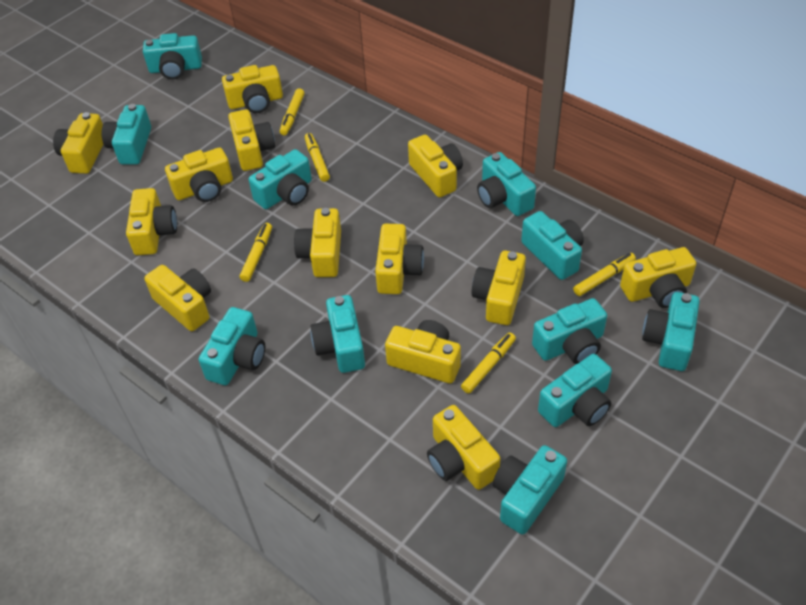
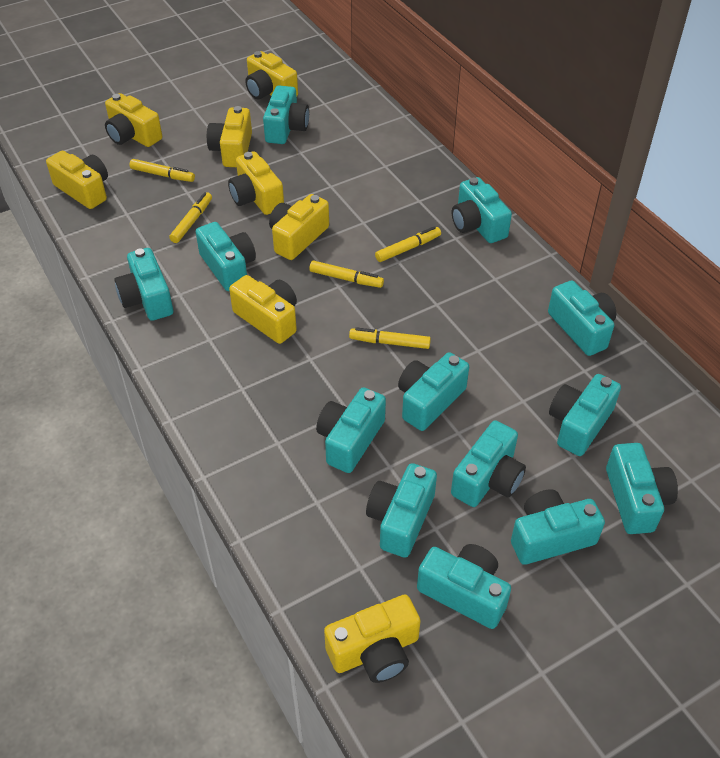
turquoise camera: [101,104,151,165] [143,33,202,79] [199,307,265,385] [249,149,312,209] [311,295,365,373] [477,152,536,216] [493,445,567,535] [521,211,584,280] [532,298,607,364] [538,354,612,427] [642,292,700,371] = 11 -> [114,248,173,321] [196,222,256,291] [263,85,309,144] [316,387,386,473] [366,463,437,558] [398,352,469,431] [417,544,511,629] [451,420,526,507] [452,177,512,243] [511,489,605,565] [548,280,616,356] [549,374,621,456] [606,443,678,534] = 13
yellow camera: [53,112,103,174] [126,188,177,255] [144,265,211,331] [165,147,233,202] [222,65,283,113] [228,109,275,171] [294,208,341,277] [375,224,424,294] [385,320,461,383] [408,135,463,198] [427,405,501,490] [472,251,526,325] [620,247,696,308] = 13 -> [46,151,108,209] [105,93,162,147] [207,106,252,167] [228,151,284,215] [229,275,297,344] [245,51,298,99] [269,194,329,260] [324,594,420,683] = 8

